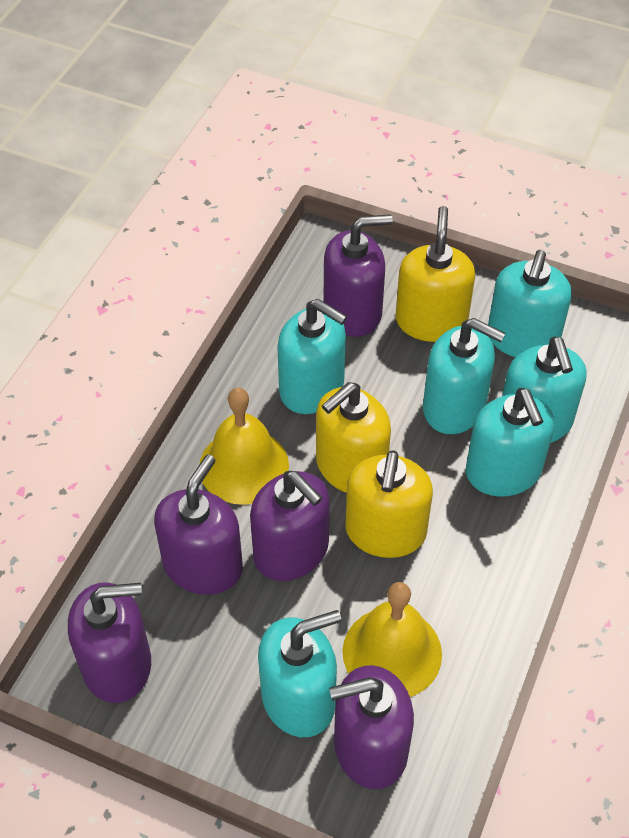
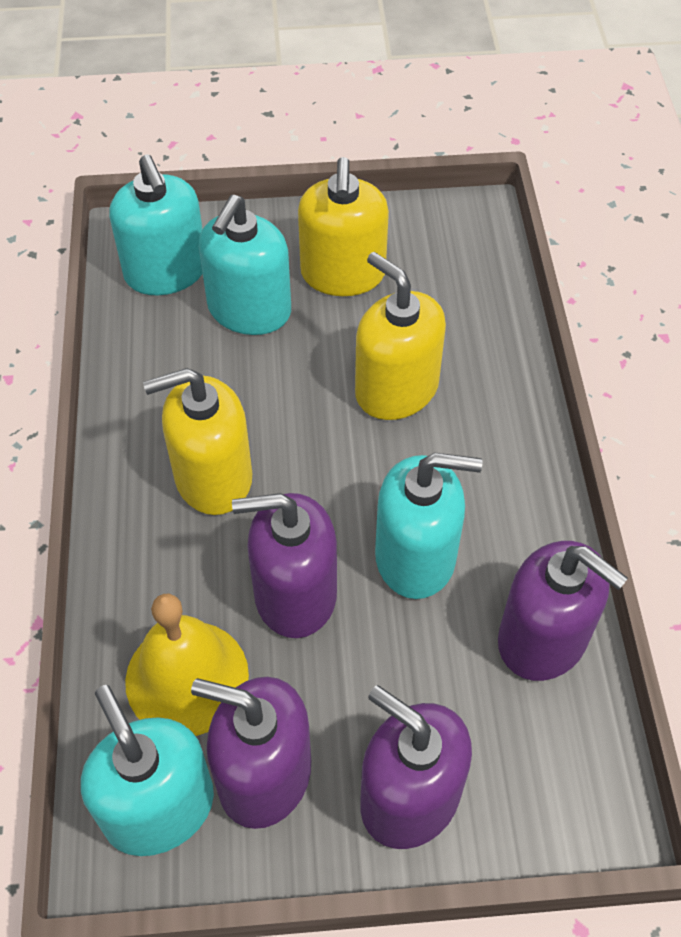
purple soap dispenser: [68,582,151,703] [154,455,243,595] [250,471,330,581] [324,214,393,337] [329,665,414,789] = 5 -> [191,677,311,829] [232,493,337,638] [360,685,472,849] [498,541,628,681] = 4
turquoise soap dispenser: [258,610,341,737] [277,299,347,414] [423,318,506,434] [466,388,554,497] [488,250,572,357] [502,337,587,443] = 6 -> [81,685,214,856] [109,155,203,295] [199,195,291,335] [375,452,483,599] = 4
yellow bell: [200,388,289,505] [343,582,442,697] = 2 -> [125,594,249,736] = 1

